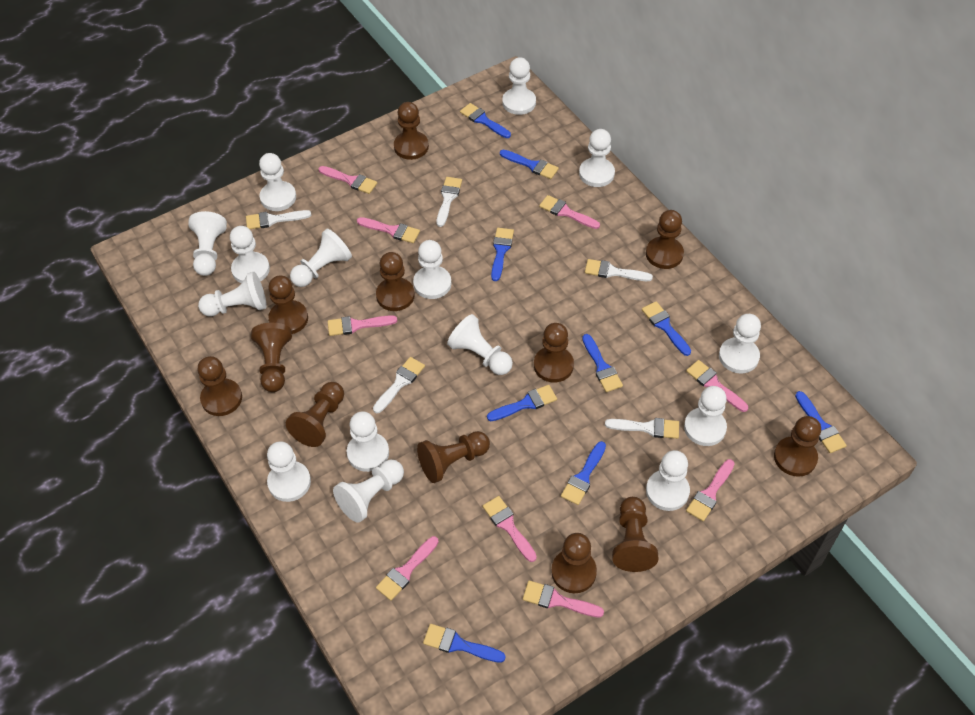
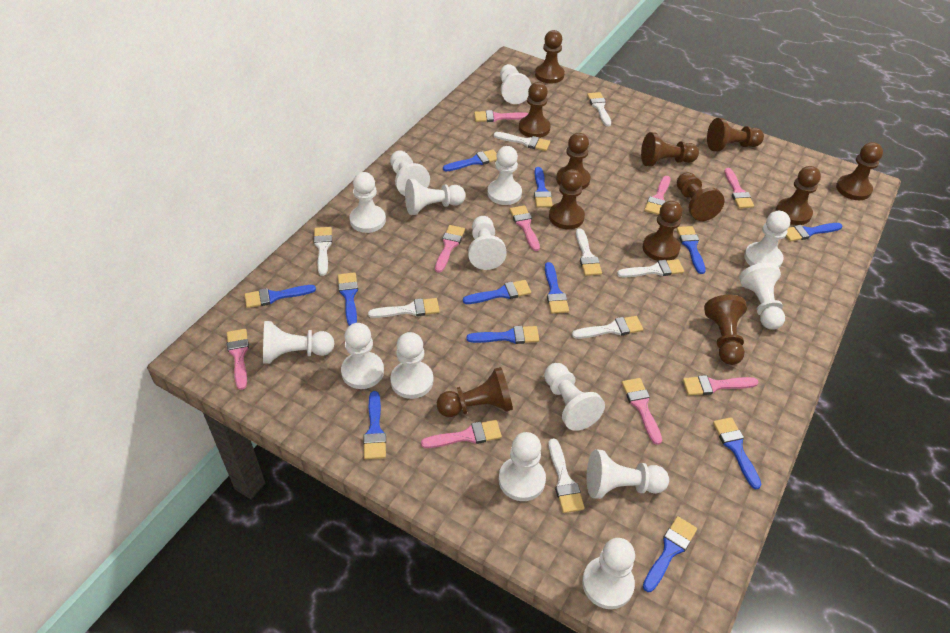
blue brush: [423,624,506,663] [460,103,511,138] [487,385,557,421] [491,228,514,281] [500,150,559,179] [561,441,606,505] [582,334,623,392] [642,301,691,356] [795,391,847,453] = 9 -> [244,285,316,308] [338,272,358,326] [363,391,386,459] [443,149,497,171] [463,280,531,304] [466,326,539,344] [534,167,553,207] [545,262,569,314] [643,516,697,592] [677,226,706,274] [713,417,762,489] [786,223,843,242] = 12
white brush: [246,210,311,229] [373,357,425,413] [437,177,462,227] [585,259,653,281] [605,418,679,439] = 5 -> [314,227,332,276] [368,298,440,318] [494,132,550,151] [549,438,585,513] [572,316,643,339] [576,228,602,276] [587,92,611,127] [617,259,684,277] = 8

